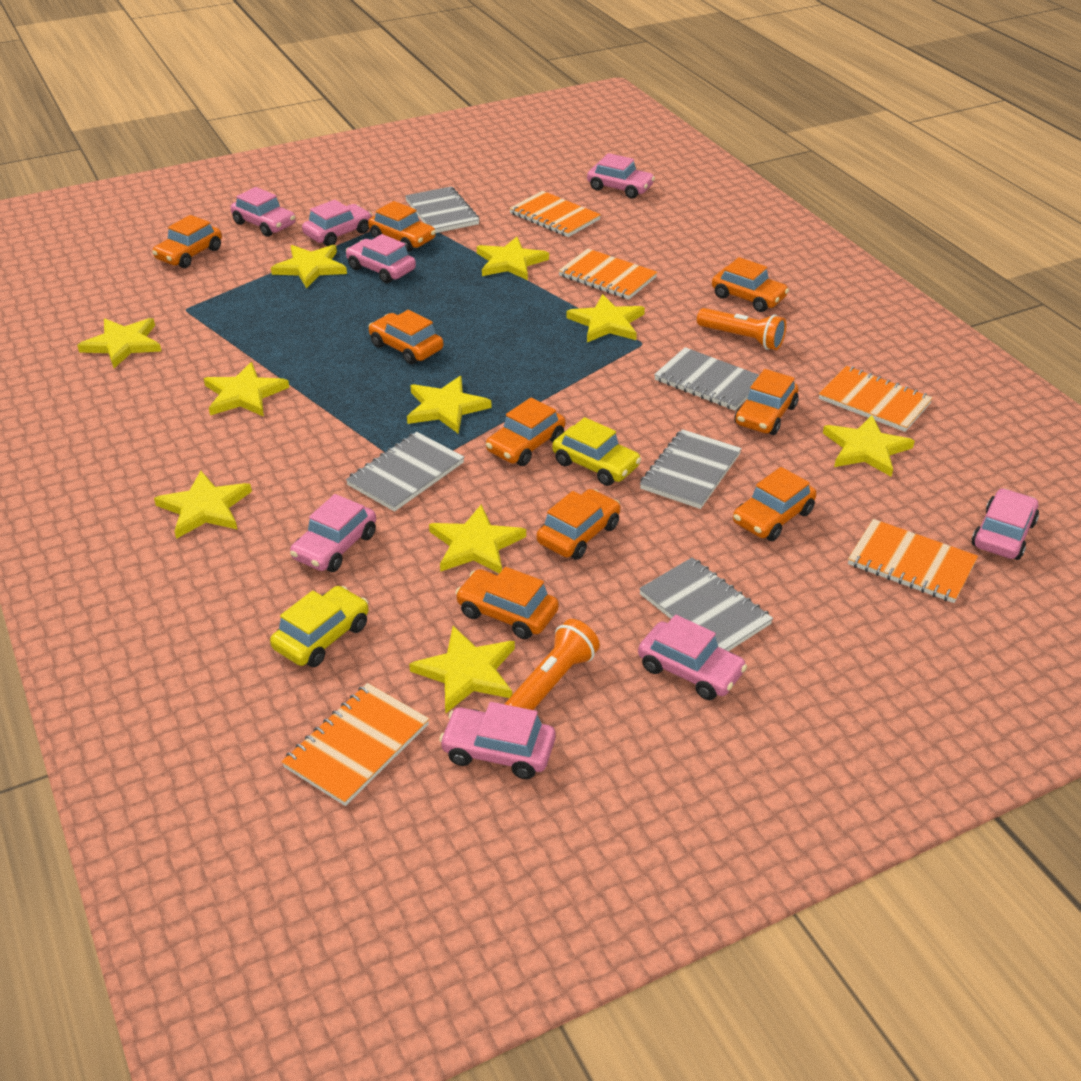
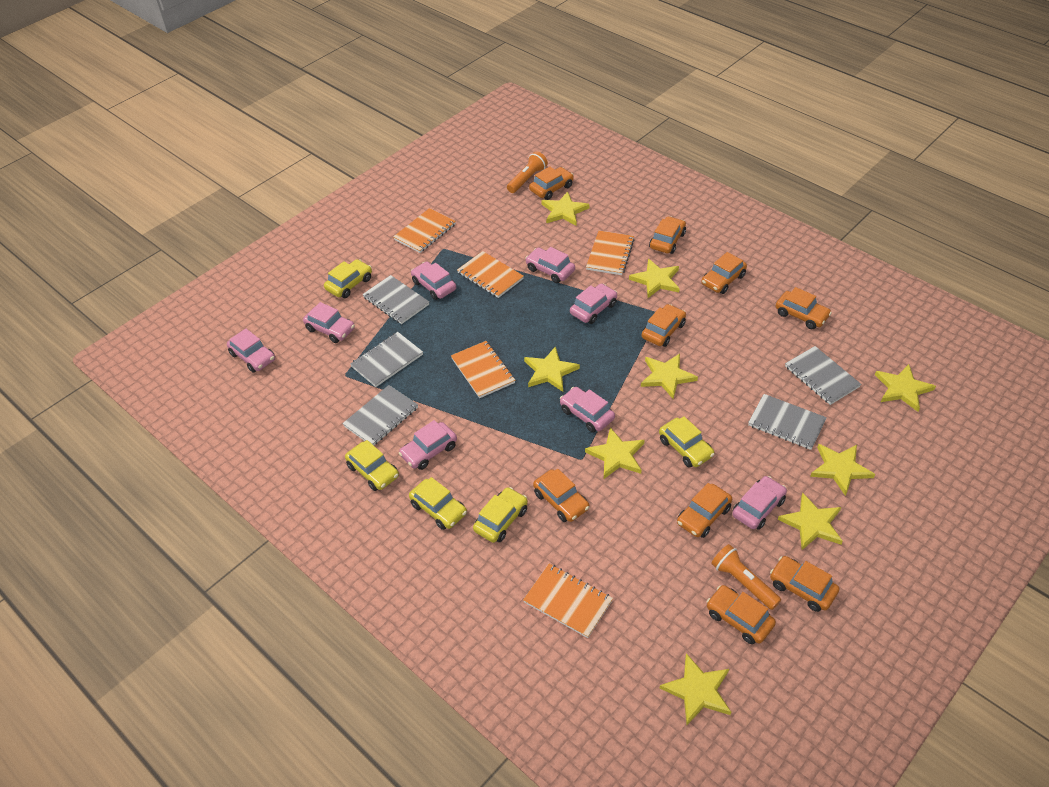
yellow car: [270,586,369,667] [552,417,641,486] = 2 -> [324,259,372,298] [345,440,399,491] [409,477,467,530] [473,487,528,543] [659,416,715,468] = 5
yellow star: [77,318,161,368] [154,471,252,539] [204,362,289,417] [271,245,347,288] [407,376,492,434] [409,626,515,714] [429,504,526,573] [477,237,549,280] [566,294,645,342] [823,415,915,477] = 10 -> [524,346,580,392] [541,192,590,226] [585,427,645,479] [629,259,680,298] [641,354,698,399] [660,653,731,725] [778,493,843,550] [810,444,875,496] [875,364,936,412] = 9

